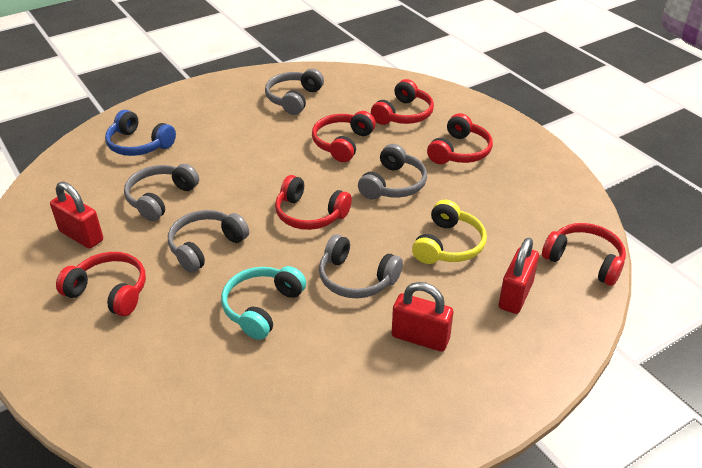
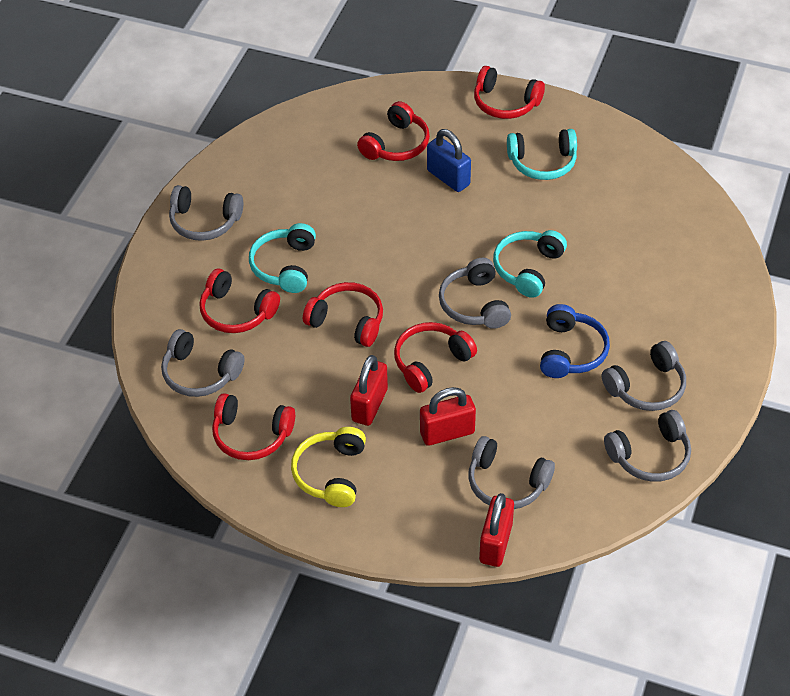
blue padlock: none = 0 -> [427,129,471,192] = 1
grey headphones: [124,164,199,221] [168,210,249,273] [265,68,324,115] [319,234,403,298] [358,144,427,199] = 5 -> [161,329,245,397] [169,185,243,241] [439,258,511,329] [468,436,555,509] [602,341,686,411] [604,410,691,482] = 6
turquoise headphones: [221,266,306,340] = 1 -> [249,223,316,293] [493,230,567,298] [507,129,577,180] = 3

